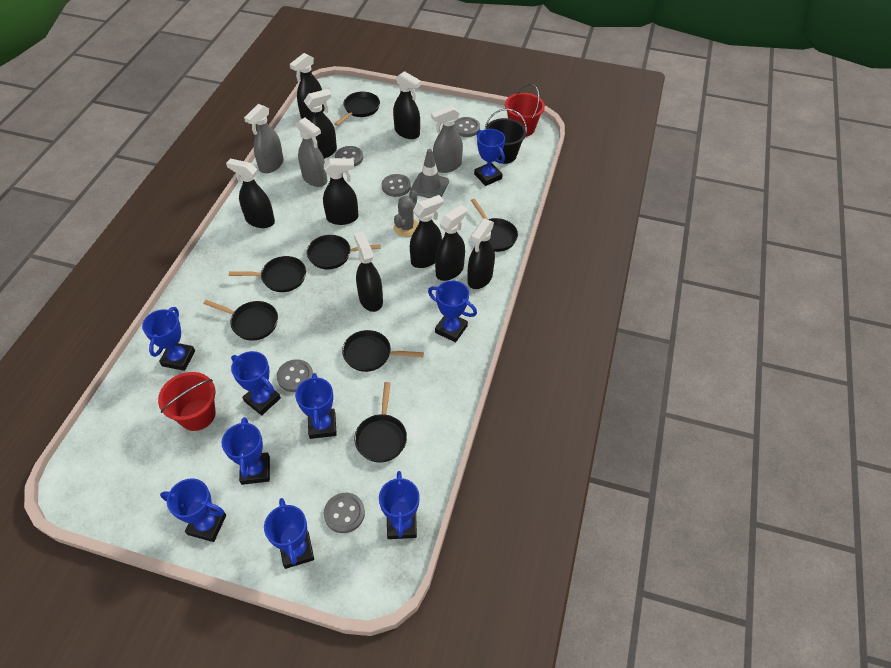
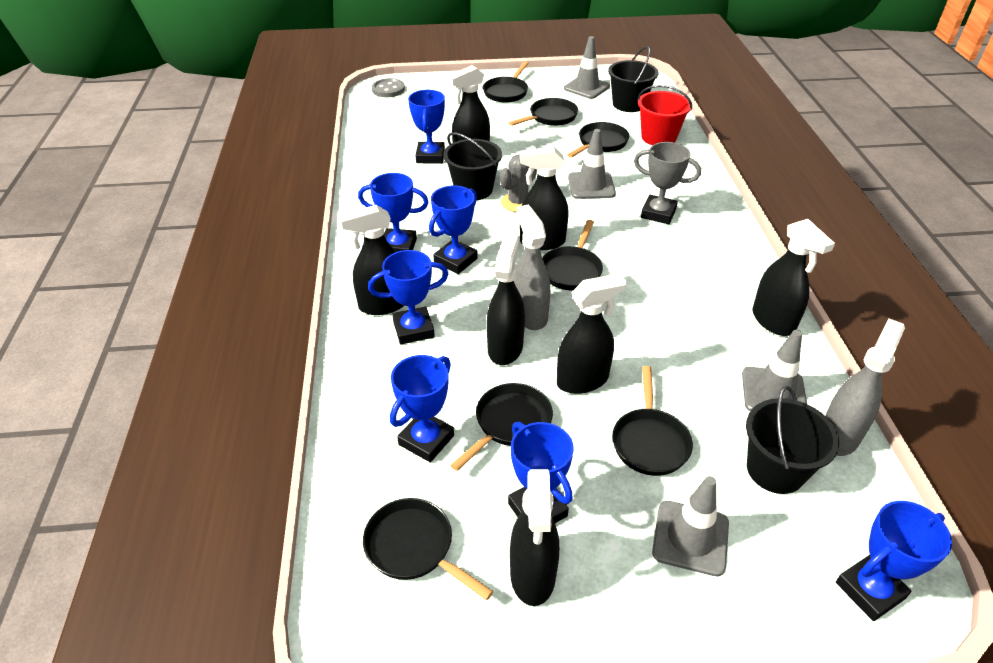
black bucket: [485,108,527,164] = 1 -> [443,132,502,200] [608,46,659,112] [746,386,839,494] = 3
black spray bottle: [226,159,275,228] [290,53,325,120] [304,89,337,159] [323,158,359,225] [354,232,383,312] [393,71,421,139] [410,195,444,268] [435,205,467,281] [467,219,495,289] = 9 -> [339,205,404,315] [448,65,490,143] [487,235,525,365] [510,469,559,606] [520,147,569,250] [557,273,627,394] [752,219,835,336] = 7
blue trophy: [142,307,195,371] [160,478,226,542] [221,417,270,485] [231,351,281,415] [264,498,314,569] [295,373,337,439] [379,471,420,539] [428,280,477,342] [474,129,505,186] = 9 -> [358,173,429,252] [368,250,448,344] [390,355,454,462] [408,90,445,164] [429,185,478,274] [508,422,574,523] [836,501,952,621] = 7
grey button: [277,359,313,392] [324,493,365,533] [335,146,363,167] [382,174,411,197] [454,117,480,137] = 5 -> [372,78,405,97] = 1
grey spray bottle: [244,104,284,173] [296,118,327,187] [431,106,463,173] = 3 -> [514,205,550,330] [825,318,905,456] = 2
grey traffic cone: [410,149,449,198] = 1 -> [564,36,610,99] [568,129,616,199] [652,476,729,576] [742,330,807,411] = 4
grey trophy: none = 0 -> [634,142,701,224] = 1
red bucket: [158,372,216,431] [505,83,545,137] = 2 -> [637,85,692,145] = 1

